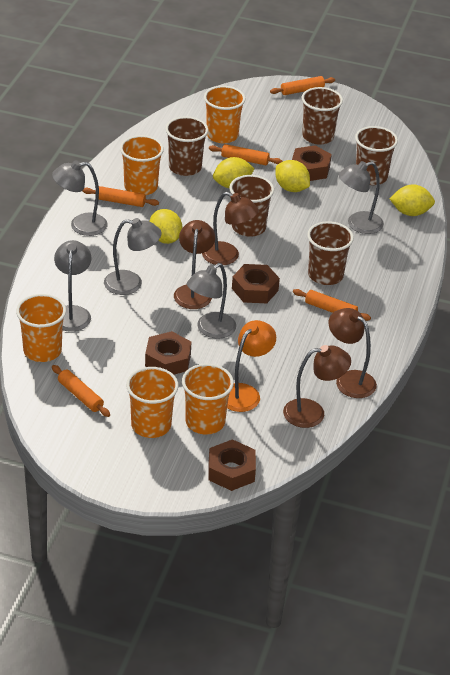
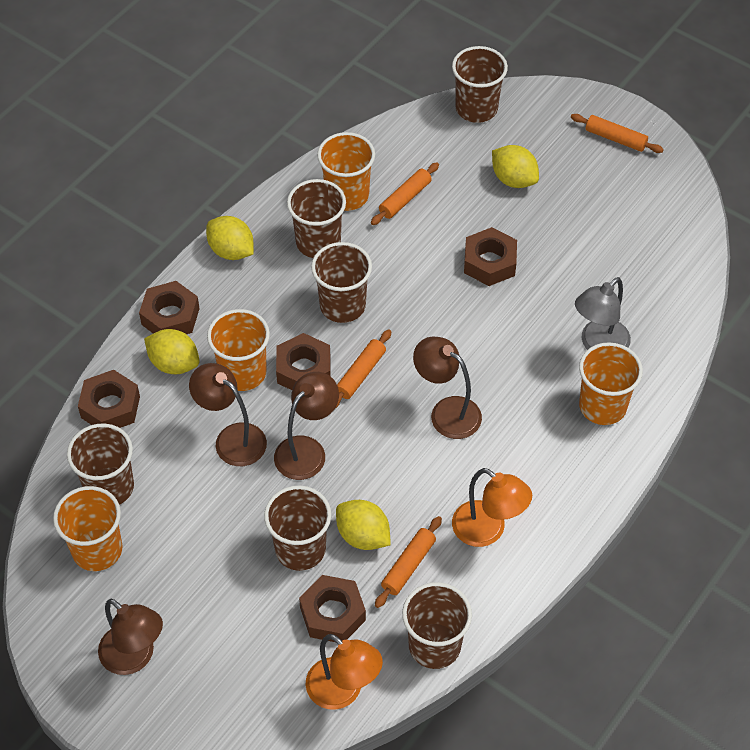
brown cup: [165,116,208,176] [229,175,274,237] [302,87,343,145] [307,221,354,285] [355,126,398,185] = 5 -> [67,424,134,505] [264,486,331,571] [287,179,346,258] [311,242,372,323] [402,582,472,669] [452,46,508,123] = 6
brown nut: [145,331,191,375] [208,439,256,491] [232,264,280,303] [292,145,332,181] = 4 -> [78,370,140,428] [139,281,200,334] [276,333,331,390] [299,575,366,642] [464,227,517,286] = 5
grey lamp: [52,160,108,236] [54,240,91,332] [104,218,162,295] [187,263,236,339] [338,161,384,234] = 5 -> [575,277,631,350] = 1
orange cup: [16,294,66,362] [120,135,164,195] [126,367,178,438] [182,364,234,435] [204,86,246,143] = 5 -> [53,486,123,571] [207,309,270,391] [317,132,375,211] [579,342,643,425] = 4
orange lamp: [227,320,276,412] = 1 -> [305,634,383,710] [452,468,532,547] = 2
orange rolling pin: [52,365,110,417] [83,186,159,207] [209,144,282,165] [270,76,335,95] [293,289,371,321] = 5 -> [335,329,391,408] [371,162,439,225] [375,516,442,608] [571,114,664,153] = 4

